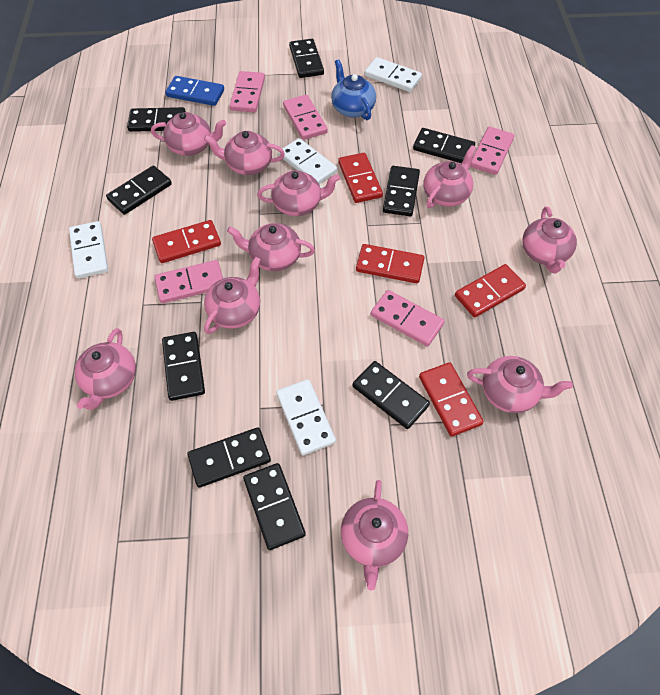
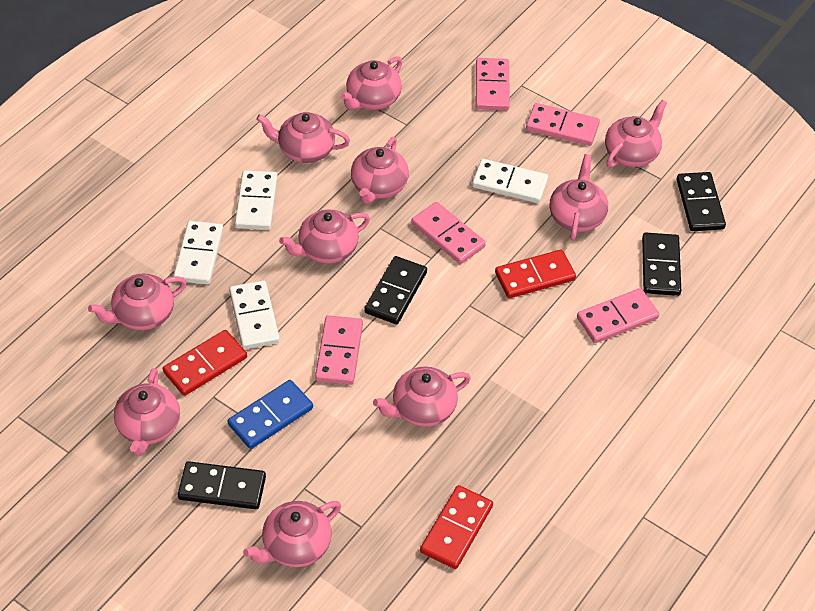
black domino: [106,165,172,215] [127,107,186,132] [162,332,205,401] [187,427,271,488] [243,463,306,550] [289,39,324,78] [353,361,430,429] [383,166,420,216] [413,128,475,163] = 9 -> [178,461,266,509] [364,256,427,324] [642,233,681,296] [677,172,726,231] = 4
blue teapot: [331,59,376,120] = 1 -> none = 0
red domino: [152,220,221,263] [338,153,383,203] [356,244,424,283] [419,362,484,437] [455,264,526,317] = 5 -> [163,330,247,396] [420,485,493,569] [495,250,576,298] = 3

